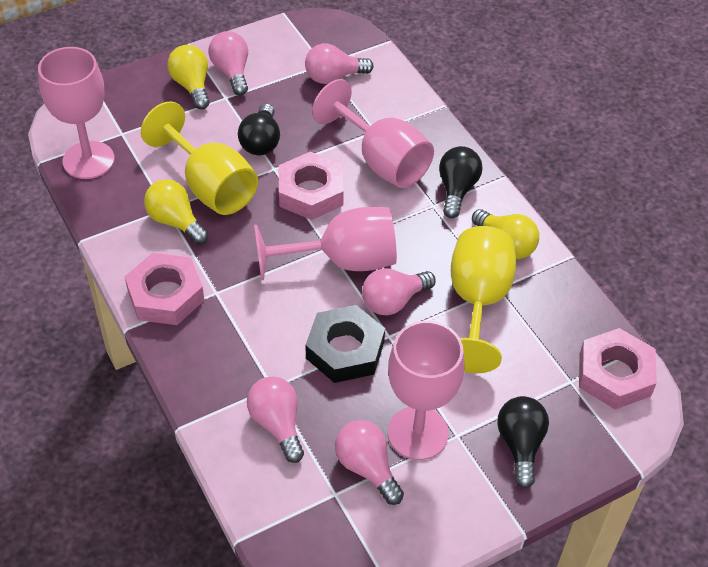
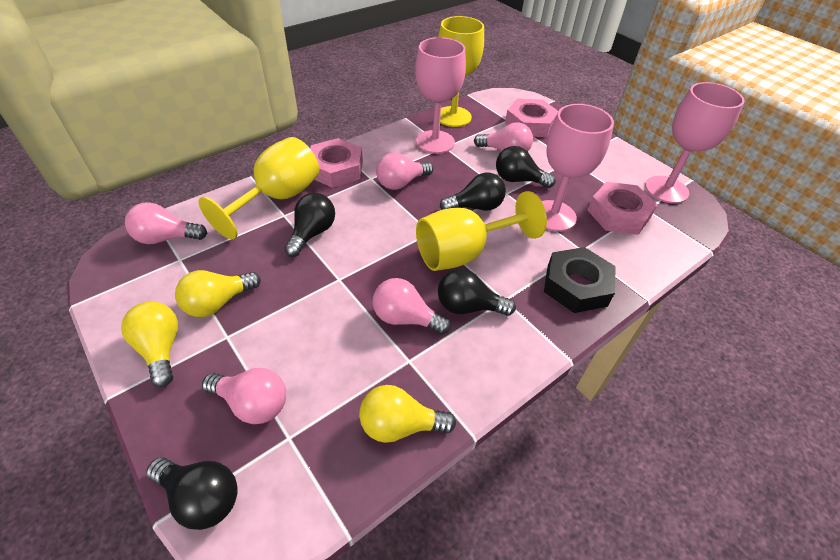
black light bulb: [238,104,280,155] [439,146,483,218] [497,396,549,489] = 3 -> [146,457,238,530] [284,193,335,257] [438,269,516,316] [440,173,506,211] [496,146,556,188] = 5
pink goblet: [38,47,115,179] [254,207,397,280] [312,79,434,188] [388,321,465,460] = 4 -> [415,37,466,154] [542,104,614,232] [645,82,745,204] = 3
yellow goblet: [141,101,258,215] [451,226,517,373] = 2 -> [199,137,319,240] [416,191,547,271] [438,16,484,127] = 3

